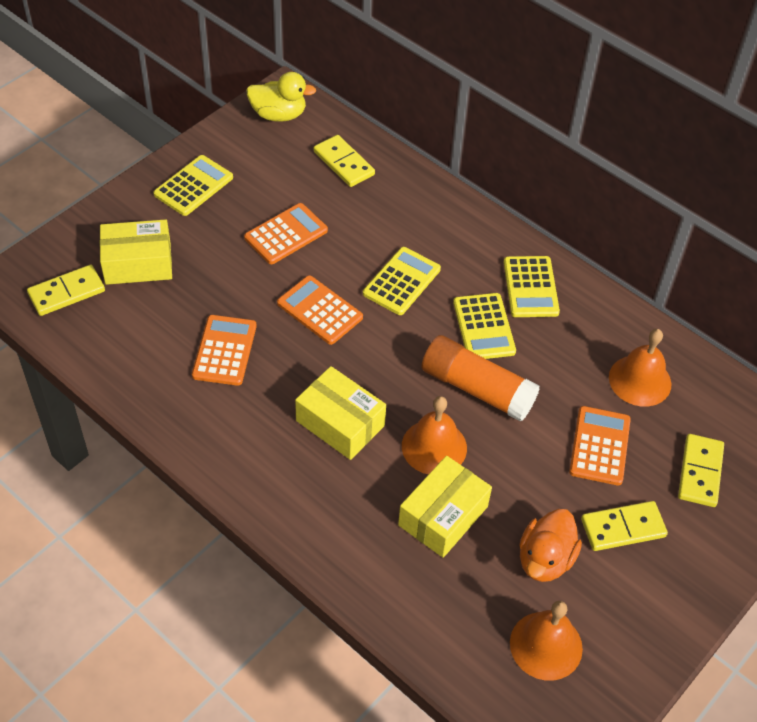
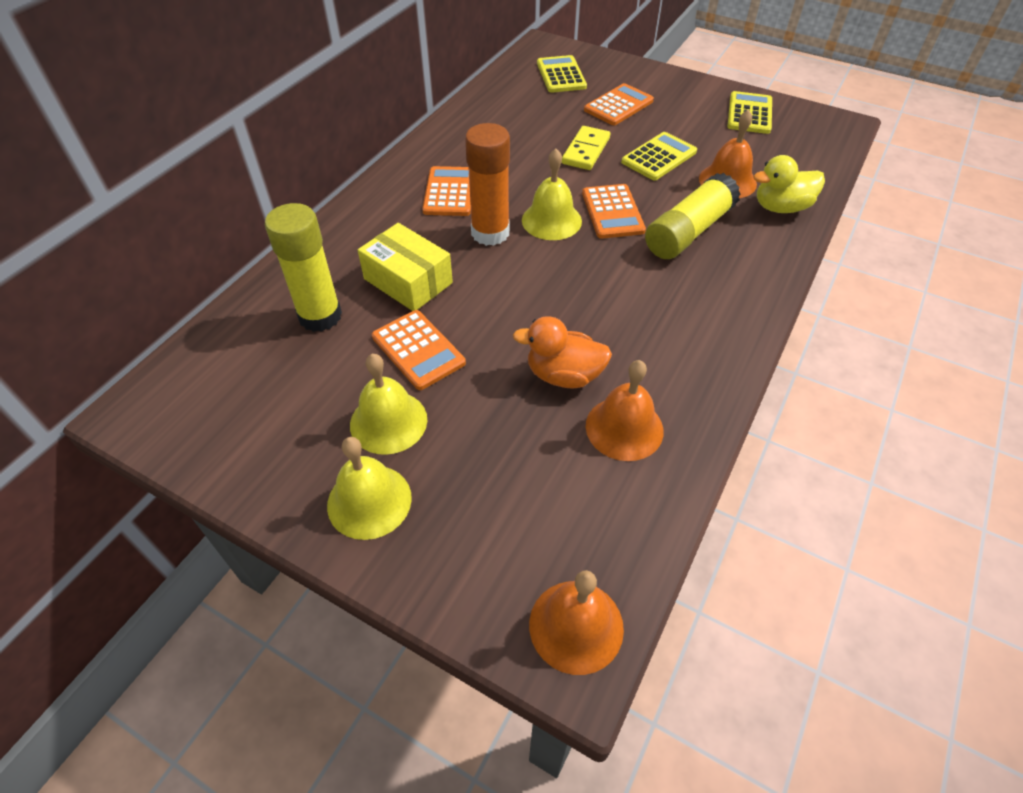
yellow bell: none = 0 -> [327,437,412,540] [350,354,427,455] [522,149,582,240] = 3
yellow box: [100,219,172,285] [295,366,386,460] [398,456,492,558] = 3 -> [358,223,453,311] = 1
yellow calculator: [153,155,233,216] [363,247,441,315] [453,293,516,359] [504,256,560,317] = 4 -> [537,55,587,93] [621,132,697,180] [727,91,772,134] = 3
yellow domino: [27,265,105,316] [314,135,375,187] [581,501,668,551] [678,434,724,507] = 4 -> [562,126,610,170] = 1
yellow glue stick: none = 0 -> [265,203,342,332] [645,173,740,259] = 2

